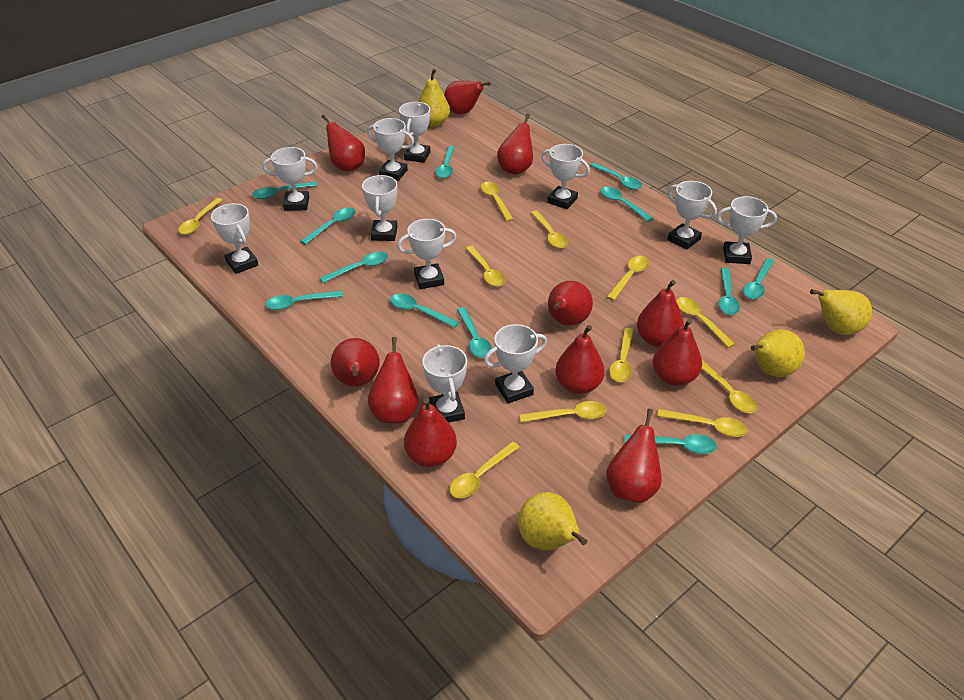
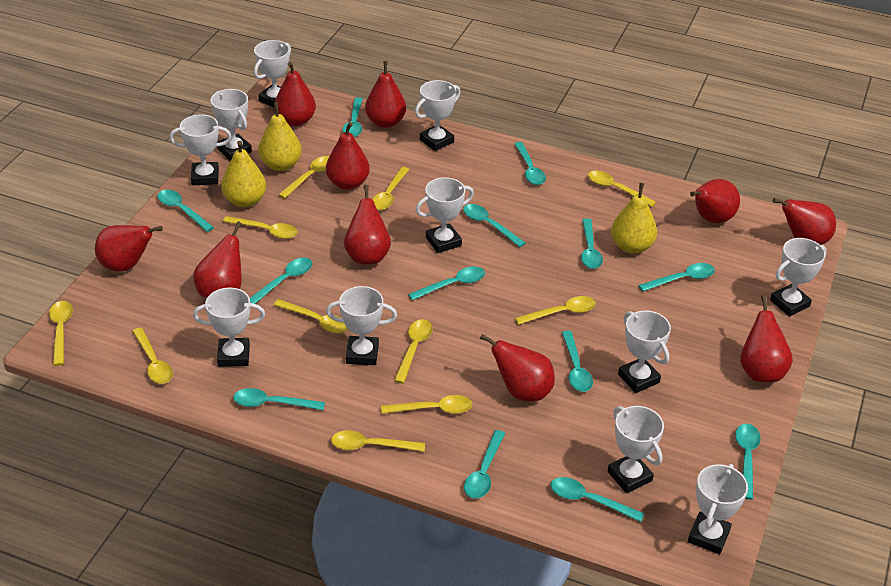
red pear: [321,114,365,172] [331,338,379,387] [368,337,418,423] [404,398,457,467] [444,81,491,114] [497,113,533,174] [548,281,593,326] [555,325,605,394] [606,409,662,503] [637,280,684,347] [653,318,702,386] = 11 -> [95,225,163,272] [193,221,242,298] [274,62,316,126] [326,122,370,190] [344,185,391,264] [365,61,406,128] [480,334,555,402] [690,179,740,223] [740,295,793,382] [773,198,836,245] = 10
turquoise spoon: [252,181,318,199] [265,291,343,310] [300,207,355,245] [320,252,388,283] [390,294,459,328] [435,146,455,178] [457,307,492,358] [590,163,642,190] [600,187,653,222] [625,434,717,454] [719,268,740,315] [743,258,774,299] = 12 -> [158,190,214,232] [233,388,325,410] [250,257,313,304] [343,97,363,137] [408,266,485,300] [463,204,525,247] [464,430,505,499] [515,142,546,185] [550,477,645,522] [562,331,593,392] [581,218,603,269] [639,263,715,292] [735,424,761,500] = 13
yellow pear: [418,69,450,127] [518,492,587,550] [751,329,805,377] [810,289,872,335] = 4 -> [221,141,266,207] [258,102,302,171] [611,183,657,254] = 3

